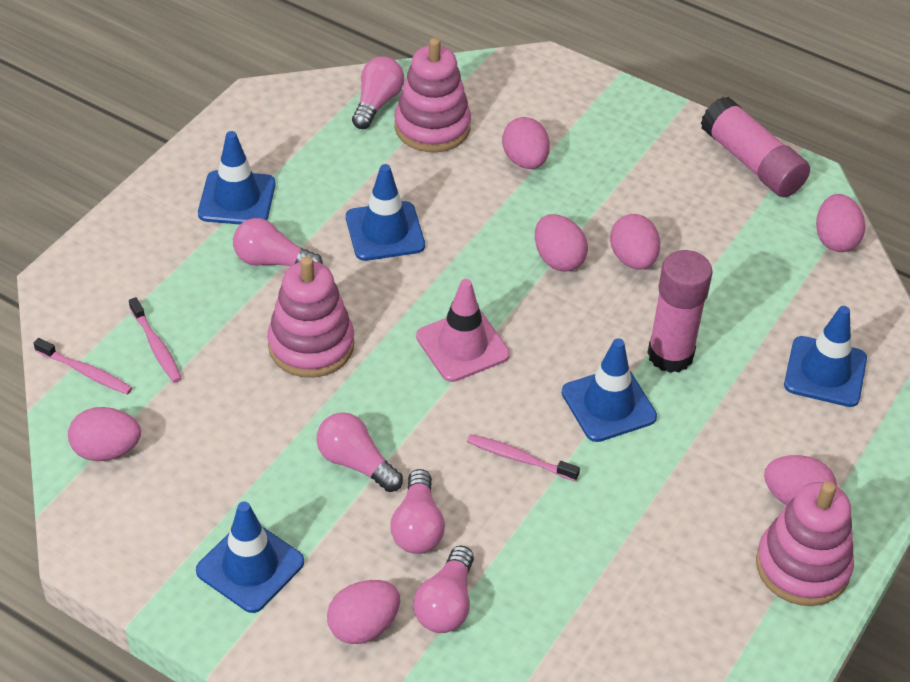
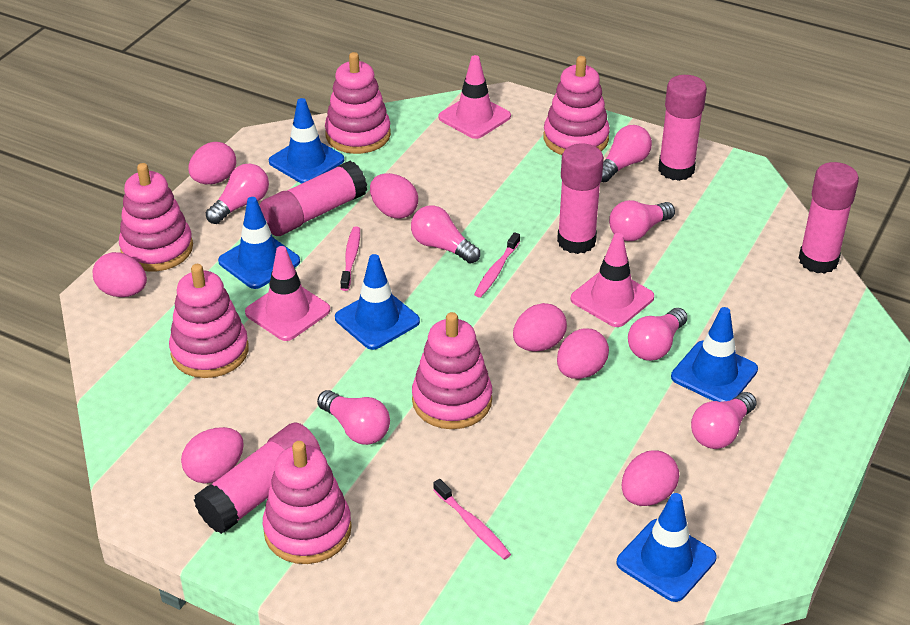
pink glue stick: [647,250,713,373] [701,96,810,197] = 2 -> [194,422,321,534] [259,161,367,236] [557,143,604,254] [658,75,707,181] [799,162,859,274] = 5
pink light bulb: [233,218,323,266] [316,412,403,492] [352,56,404,129] [390,469,445,554] [414,546,474,633] = 5 -> [206,164,269,224] [317,390,390,445] [411,205,480,264] [601,125,652,182] [609,200,675,241] [628,308,688,361] [691,392,757,449] = 7
pink stacking toy: [267,256,354,378] [395,38,471,152] [756,482,854,606] = 3 -> [119,163,193,272] [169,264,249,378] [263,441,352,564] [325,52,391,154] [412,312,492,429] [543,56,610,155] = 6
pink traffic cone: [416,279,510,382] = 1 -> [245,246,330,341] [438,55,511,139] [570,233,654,327] = 3

